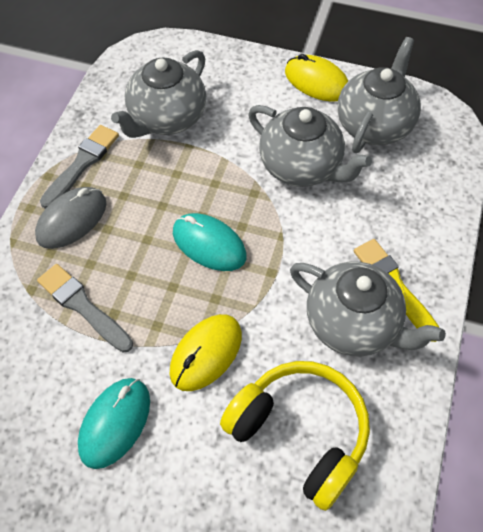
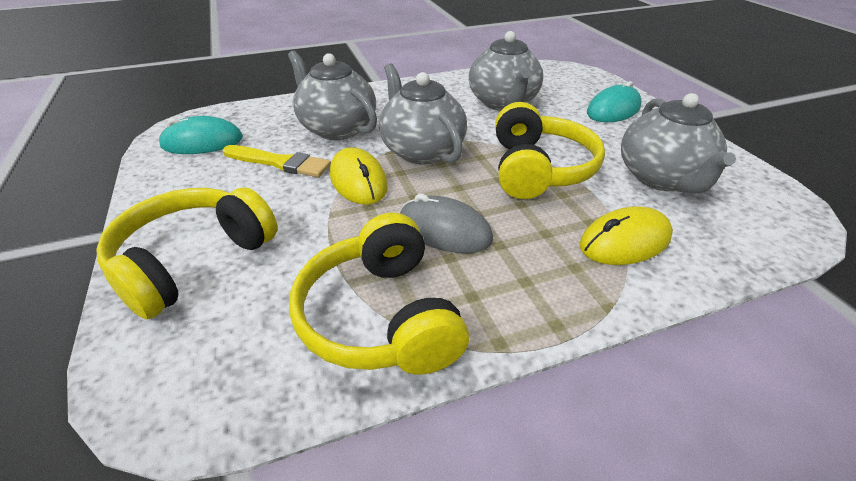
grey brush: [37,264,133,353] [40,125,119,209] = 2 -> none = 0
yellow headphones: [220,361,370,511] = 1 -> [96,188,278,320] [289,212,469,375] [495,102,605,199] = 3

